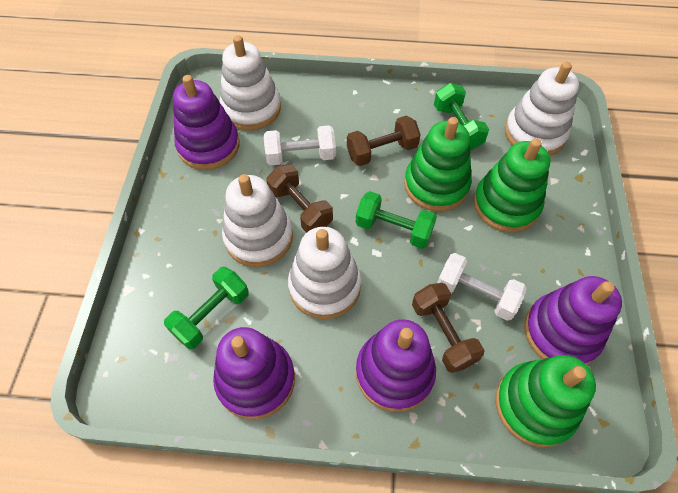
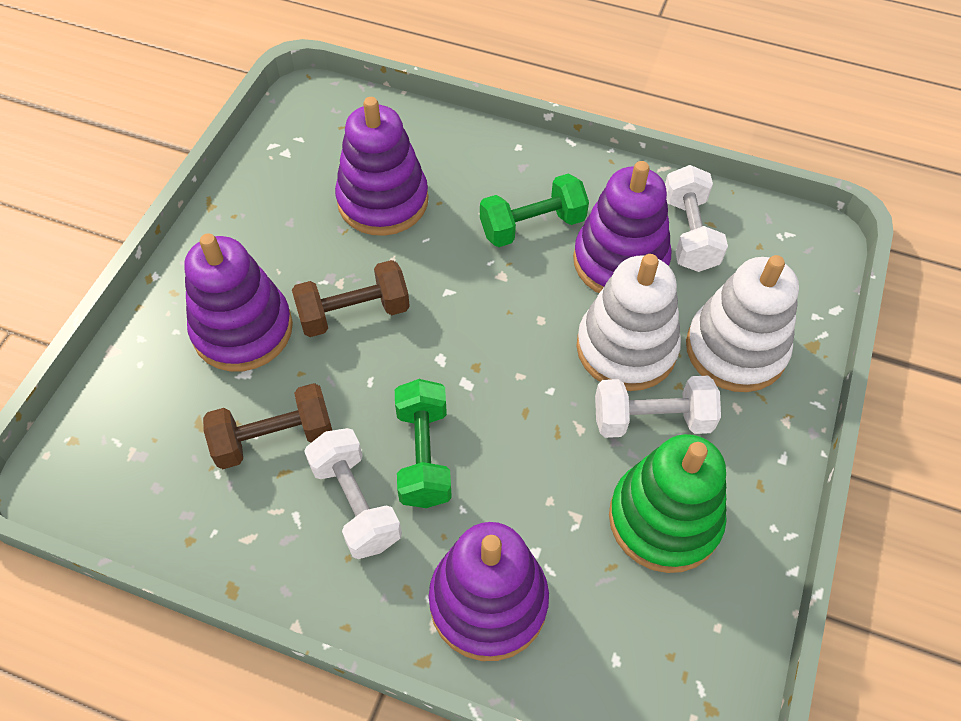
brown dumbbell: [266,164,333,233] [347,116,421,166] [412,283,485,373] = 3 -> [203,383,332,469] [292,260,410,337] = 2
green dumbbell: [164,267,249,349] [356,191,437,249] [434,83,489,150] = 3 -> [395,379,452,508] [480,173,589,247] = 2
green stacking toy: [404,117,472,211] [473,138,550,232] [495,355,596,447] = 3 -> [609,434,727,573] = 1
white dumbbell: [264,125,336,165] [437,253,527,321] = 2 -> [304,428,402,559] [595,376,721,438] [665,165,728,272] = 3
white stacking toy: [220,35,281,131] [222,174,293,267] [288,227,361,319] [505,62,579,156] = 4 -> [576,254,681,391] [686,255,799,392] = 2

